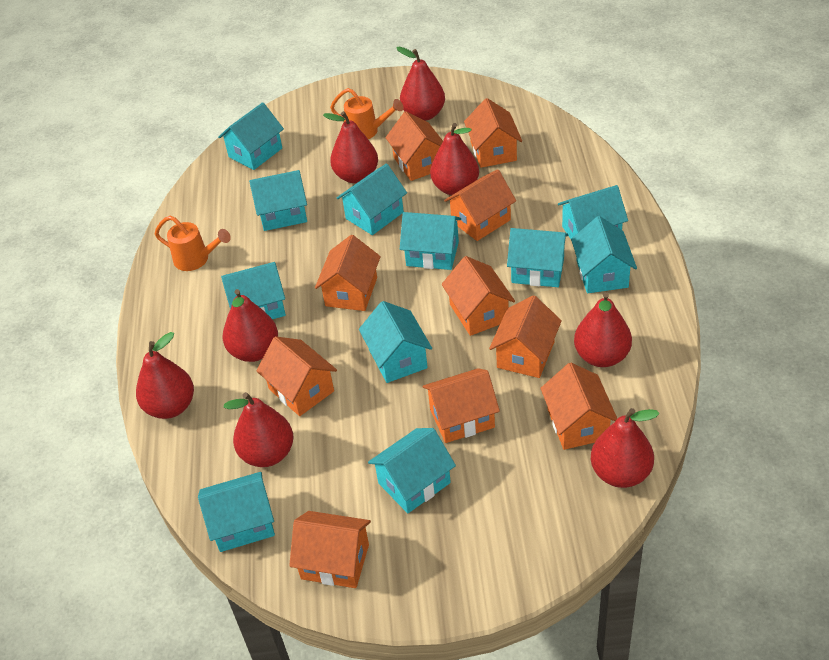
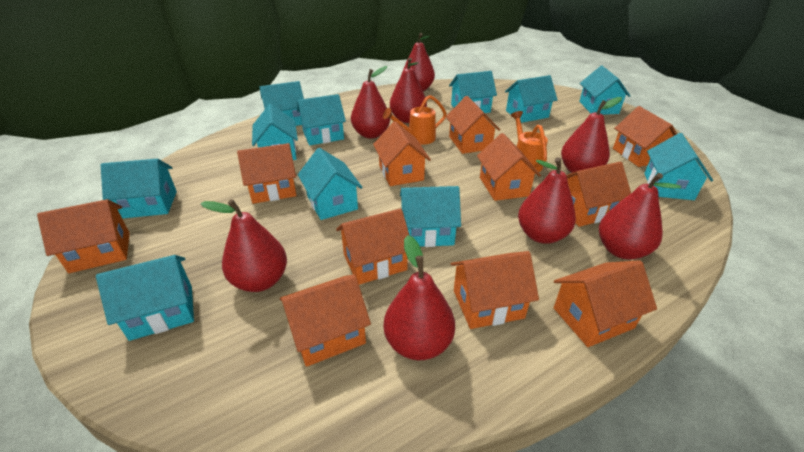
orange house: [257,336,337,416] [289,511,371,588] [315,235,381,311] [385,111,443,181] [423,368,500,443] [442,256,515,336] [444,169,516,241] [464,98,522,168] [489,295,562,378] [540,363,617,450] = 10 -> [37,199,130,273] [237,143,297,204] [280,275,371,367] [336,208,410,285] [373,121,431,186] [446,96,500,154] [451,251,539,329] [477,133,541,201] [554,260,657,347] [566,162,631,227] [613,106,677,167] = 11

